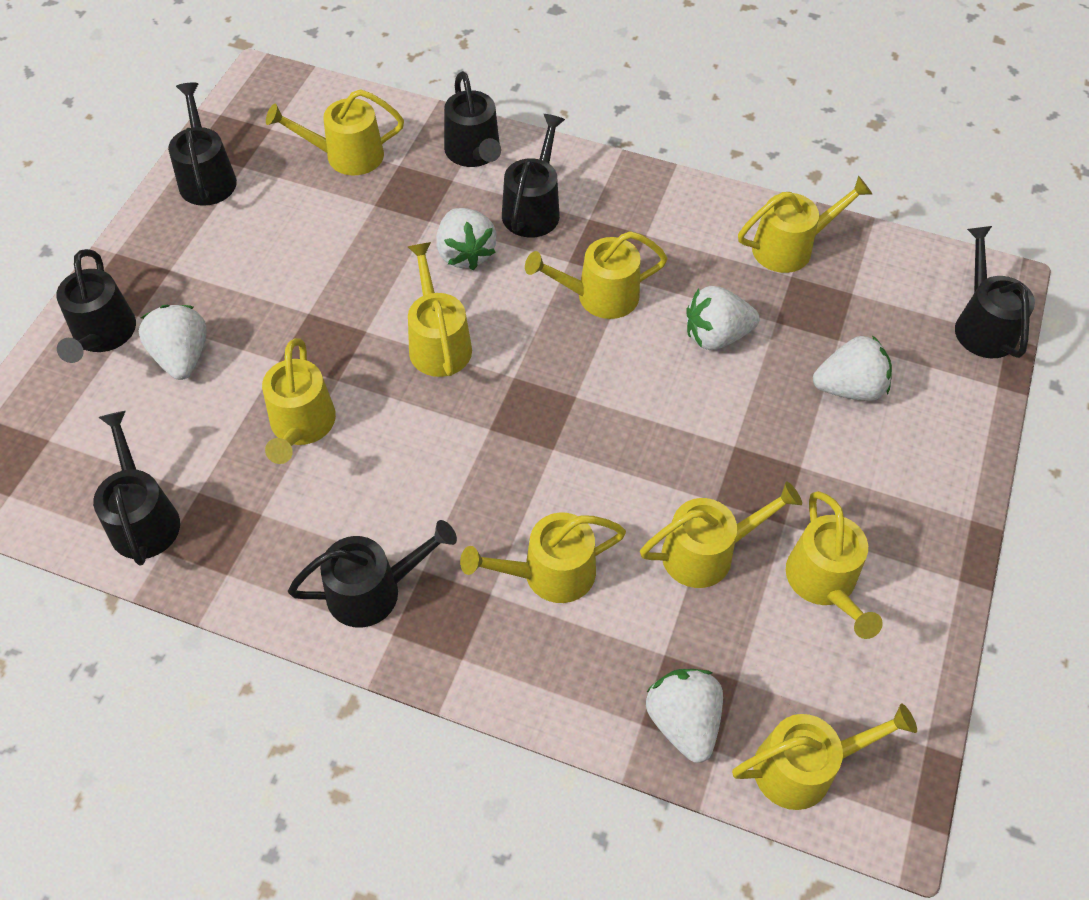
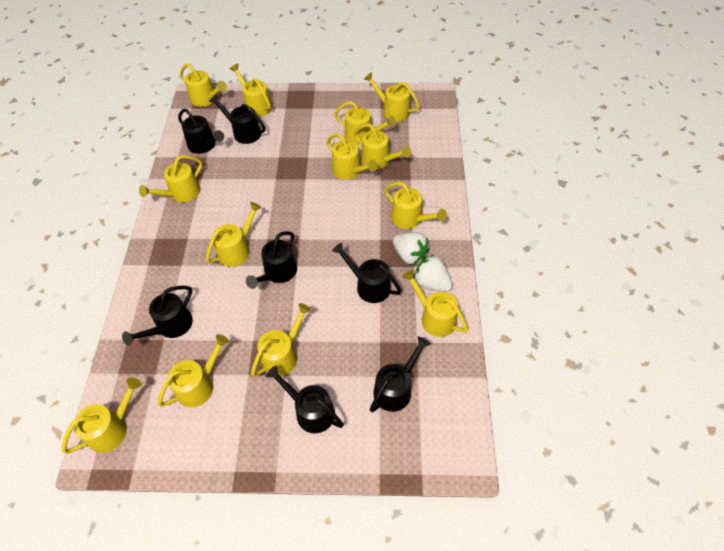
white strawberry: [139,305,207,380] [436,208,497,270] [646,669,723,763] [686,286,760,350] [813,335,892,401] = 5 -> [393,232,429,265] [413,255,453,292] = 2
yellow watering can: [262,339,336,464] [266,89,404,175] [408,242,472,377] [460,512,626,603] [525,231,668,319] [640,481,802,588] [732,704,917,810] [738,176,872,273] [786,491,883,639] = 9 -> [62,377,142,453] [139,155,202,202] [158,334,229,407] [180,63,227,107] [206,202,262,267] [230,64,272,117] [251,303,311,377] [327,133,378,180] [334,101,396,145] [354,124,411,169] [364,72,420,122] [384,182,447,229] [402,270,468,337] = 13

